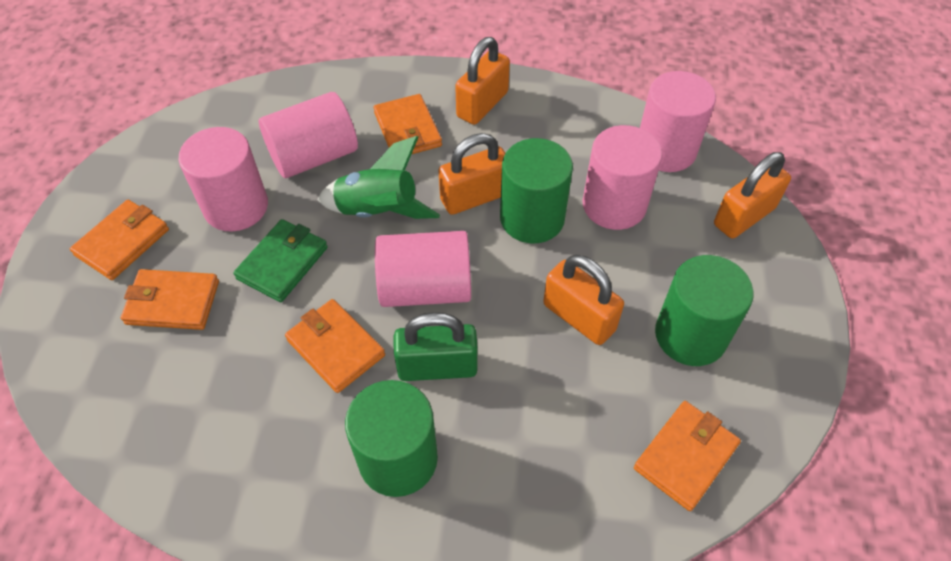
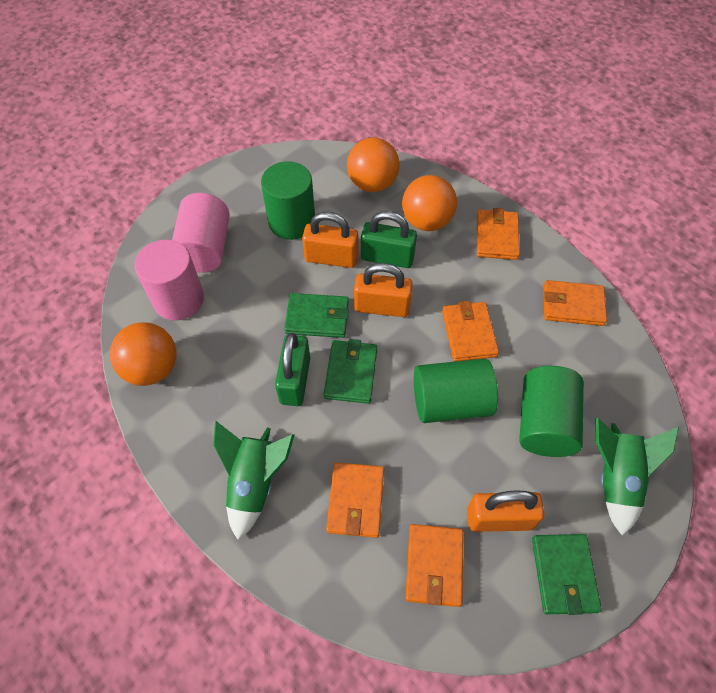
green padlock: [394,312,478,381] = 1 -> [275,333,310,406] [361,211,417,268] = 2
green rocket: [317,136,440,219] = 1 -> [213,421,295,540] [595,418,679,536] = 2
green wallet: [233,219,328,302] = 1 -> [284,293,349,338] [324,339,377,404] [532,534,602,615] = 3
orange ball: none = 0 -> [110,322,177,386] [347,138,399,192] [402,175,457,231] = 3
orange padlock: [438,133,505,215] [455,37,510,125] [543,255,624,345] [714,152,791,238] = 4 -> [302,212,358,268] [354,263,413,317] [467,490,544,532] = 3
pink cylinder: [179,127,268,231] [259,92,358,178] [375,231,471,307] [582,125,662,230] [640,71,716,172] = 5 -> [134,240,204,321] [172,193,230,273] = 2

